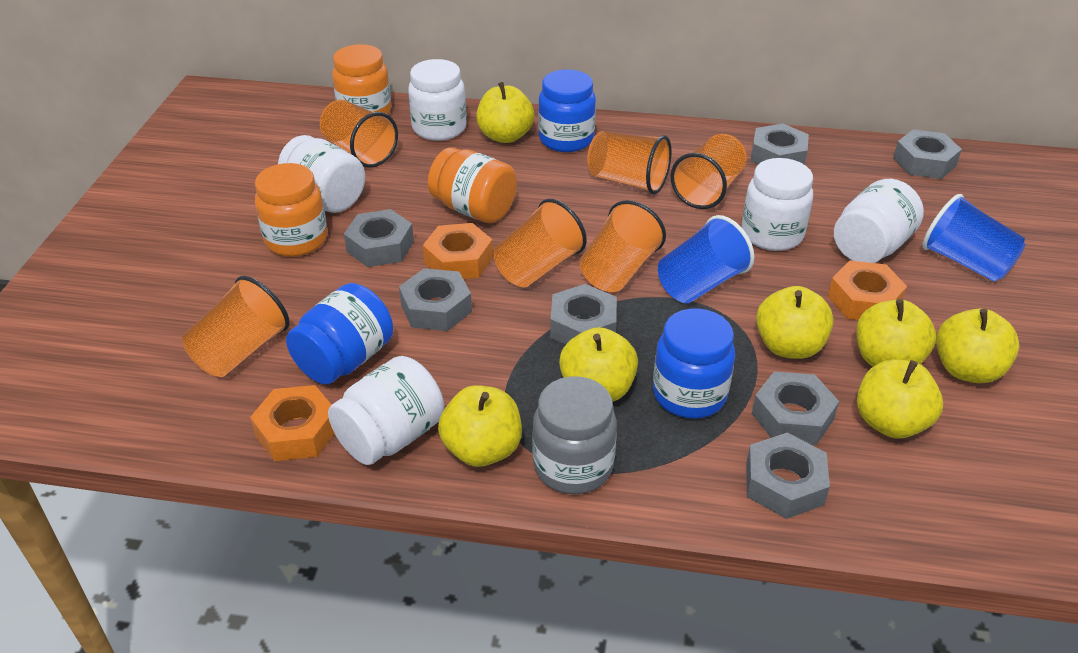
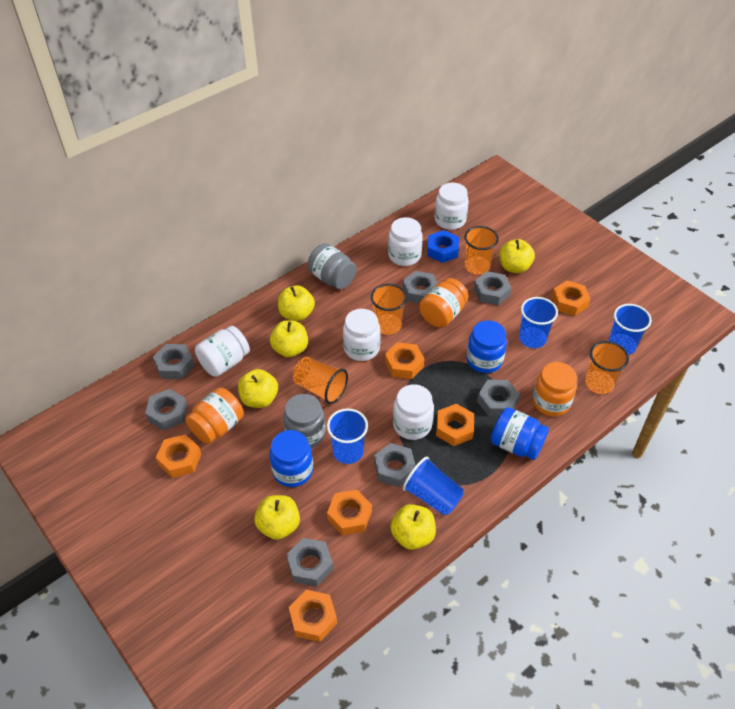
blue cup: [658,215,754,303] [922,194,1026,281] = 2 -> [327,408,368,464] [403,457,464,515] [519,297,558,348] [609,304,652,355] = 4
blue nut: none = 0 -> [427,230,459,263] = 1
grey jar: [532,376,617,494] = 1 -> [283,394,325,448] [307,243,357,289] = 2
orange cup: [182,276,290,377] [320,100,398,168] [493,199,587,288] [580,200,666,292] [587,131,671,194] [670,134,747,209] = 6 -> [293,357,348,404] [371,284,407,335] [464,226,499,275] [585,341,629,394] = 4
orange nut: [250,385,335,461] [423,223,493,279] [828,260,907,320] = 3 -> [156,434,202,478] [289,590,337,642] [327,490,372,535] [385,342,424,379] [436,404,474,446] [552,281,590,316] = 6
yellow apple: [438,385,522,467] [476,82,535,143] [559,327,638,401] [756,286,834,359] [856,299,936,367] [857,359,943,438] [936,308,1019,383] = 7 -> [238,369,278,408] [254,495,300,540] [270,320,308,357] [278,285,315,321] [390,504,436,550] [499,239,535,273] = 6

